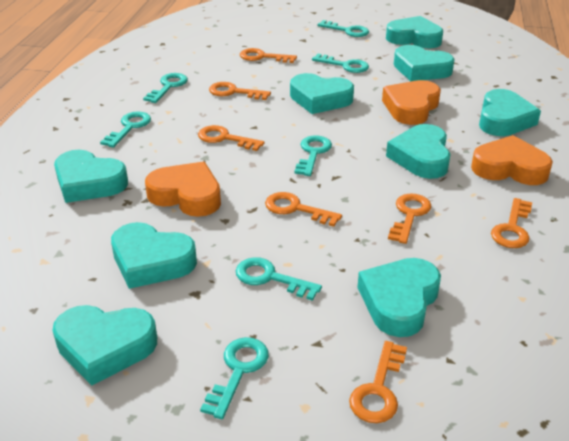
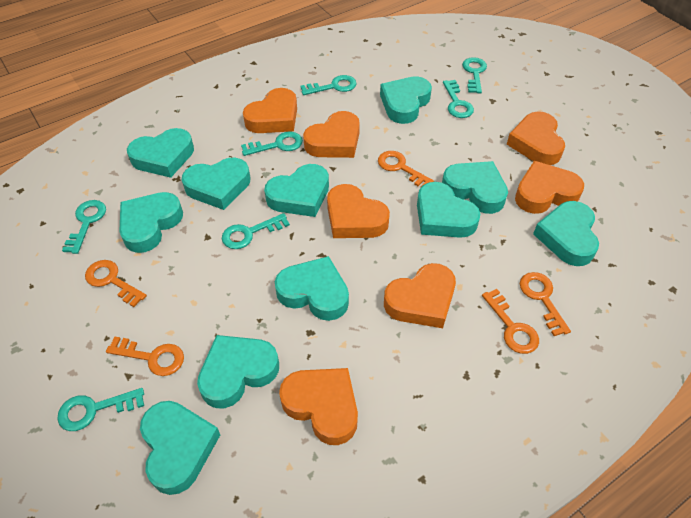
orange heart: [145,162,221,217] [382,80,441,125] [471,135,553,185] = 3 -> [243,88,297,133] [279,368,358,445] [303,111,360,158] [327,184,390,238] [384,263,456,328] [507,111,565,165] [515,161,584,214] = 7
orange key: [198,125,265,151] [209,82,271,100] [240,48,297,63] [265,192,342,227] [349,341,407,423] [388,193,432,244] [491,198,532,248] = 7 -> [85,260,147,307] [106,337,184,376] [378,151,434,187] [482,289,539,354] [520,272,571,336] = 5
turquoise heart: [52,305,157,386] [54,150,128,203] [111,222,197,289] [290,73,354,114] [357,258,441,337] [386,16,443,48] [386,124,451,179] [394,45,455,81] [479,89,541,136] = 9 -> [119,192,183,253] [127,128,194,178] [140,401,220,495] [182,158,250,210] [197,335,279,408] [264,164,329,217] [275,256,349,321] [380,76,432,124] [417,182,480,238] [442,161,508,214] [533,201,599,266] = 11

